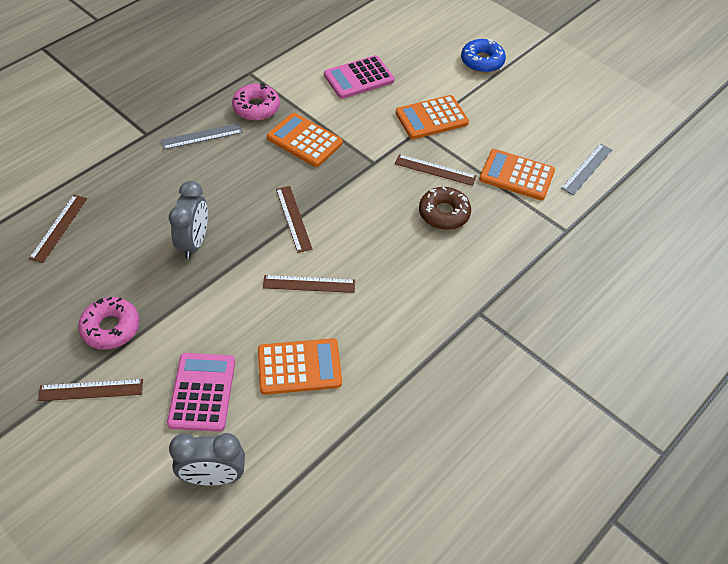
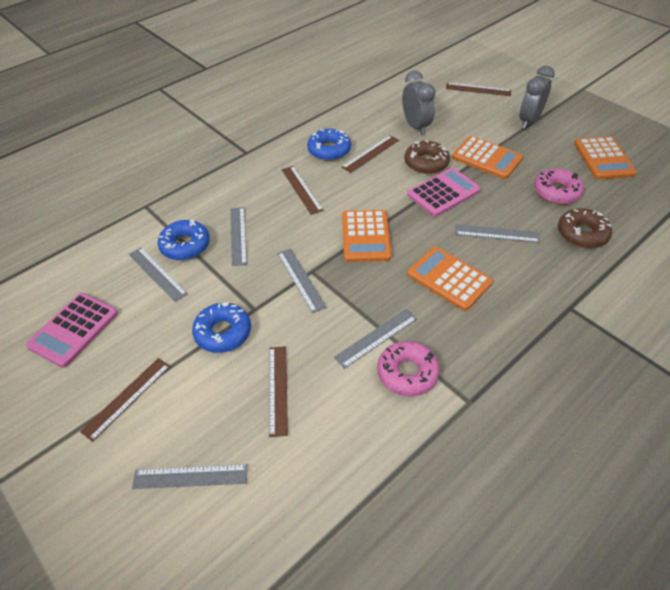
blue donut: [461,39,506,73] = 1 -> [158,220,210,260] [192,302,251,353] [307,129,351,161] = 3
brown donut: [419,187,471,230] = 1 -> [404,140,450,174] [558,208,612,248] = 2
grey ruler: [161,123,243,150] [561,143,612,195] = 2 -> [129,247,188,302] [132,464,248,489] [230,207,247,266] [277,249,327,313] [334,309,417,369] [455,224,540,243] = 6

